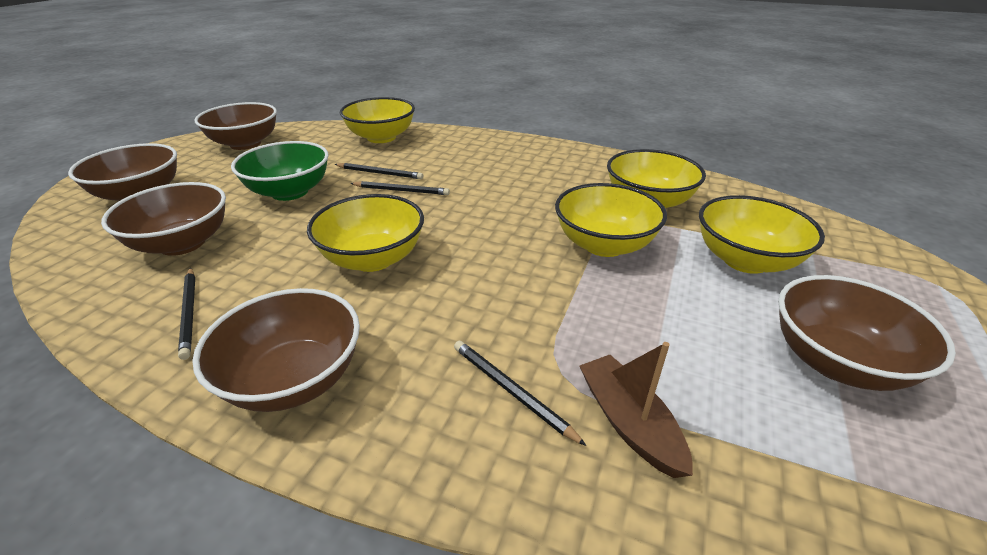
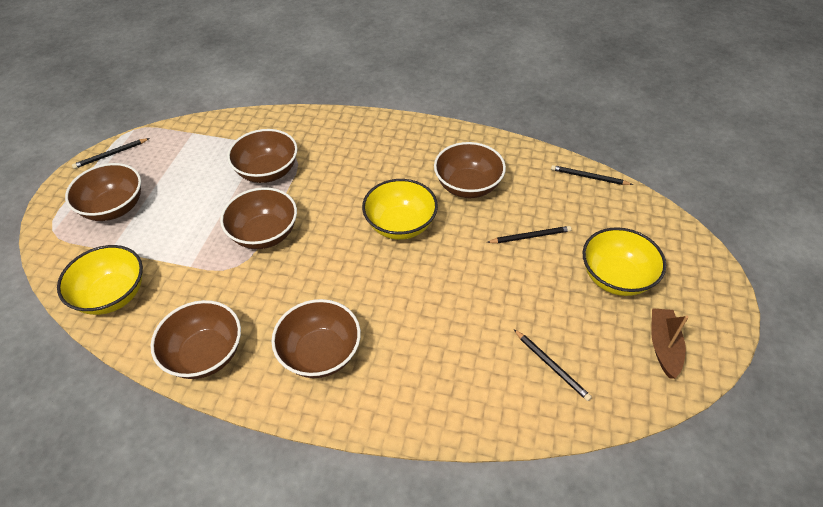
brown bowl: [68,143,177,201] [101,182,226,256] [192,288,360,412] [194,102,277,150] [778,275,956,391] = 5 -> [65,163,141,221] [151,300,241,379] [220,187,297,249] [227,129,298,183] [272,299,361,378] [434,142,506,198] = 6
green bowl: [231,141,329,201] = 1 -> none = 0
yellow bowl: [307,194,424,272] [340,97,415,143] [555,183,667,257] [607,149,706,208] [699,195,825,274] = 5 -> [57,245,143,315] [362,179,438,240] [583,227,666,296] = 3

